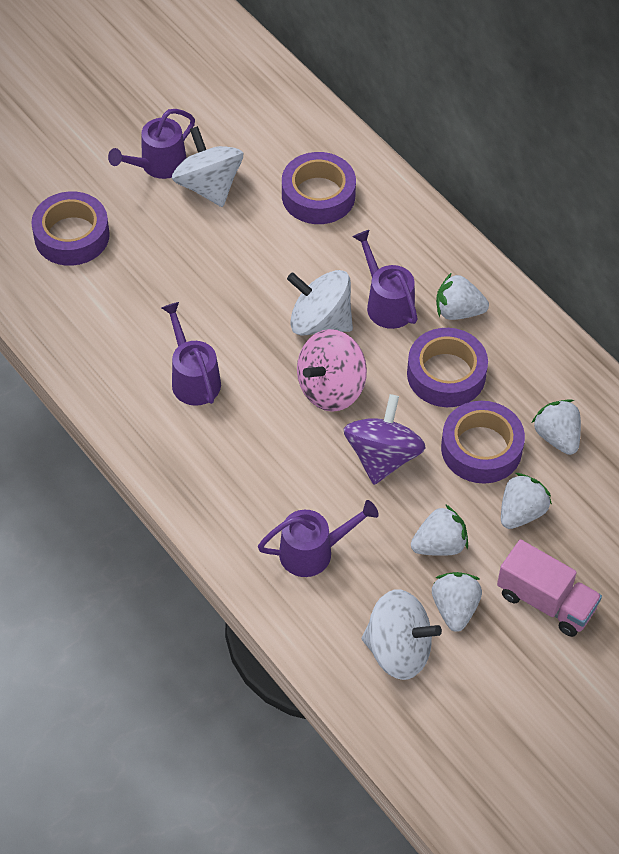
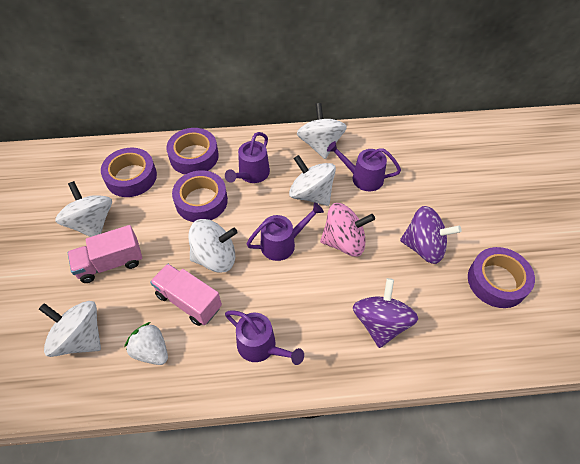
pink truck: [497,539,602,637] = 1 -> [68,225,142,283] [150,264,222,326] = 2
purple spinning top: [343,394,426,485] = 1 -> [353,278,418,348] [400,206,462,264] = 2
white spinning top: [172,126,243,207] [287,270,353,335] [362,589,442,680] = 3 -> [39,301,101,357] [55,181,112,237] [189,219,238,273] [289,155,336,206] [297,103,347,159] = 5
white strawberry: [411,504,468,556] [432,572,482,632] [436,273,489,320] [501,473,552,529] [532,399,581,455] = 5 -> [124,322,168,365] = 1

